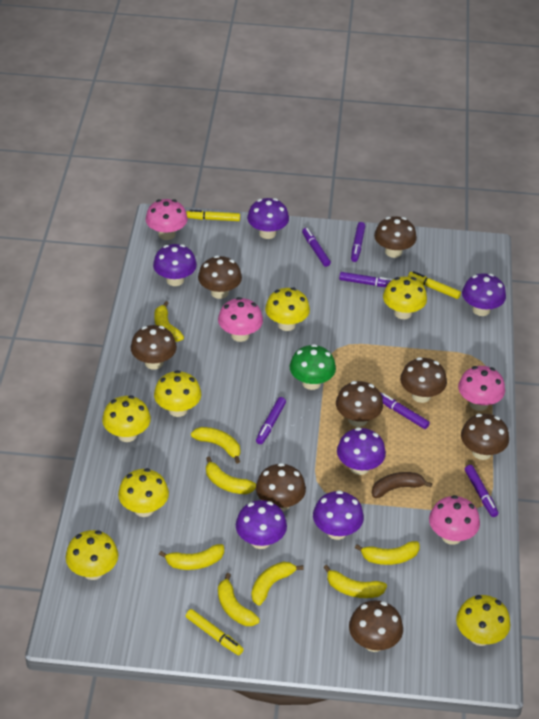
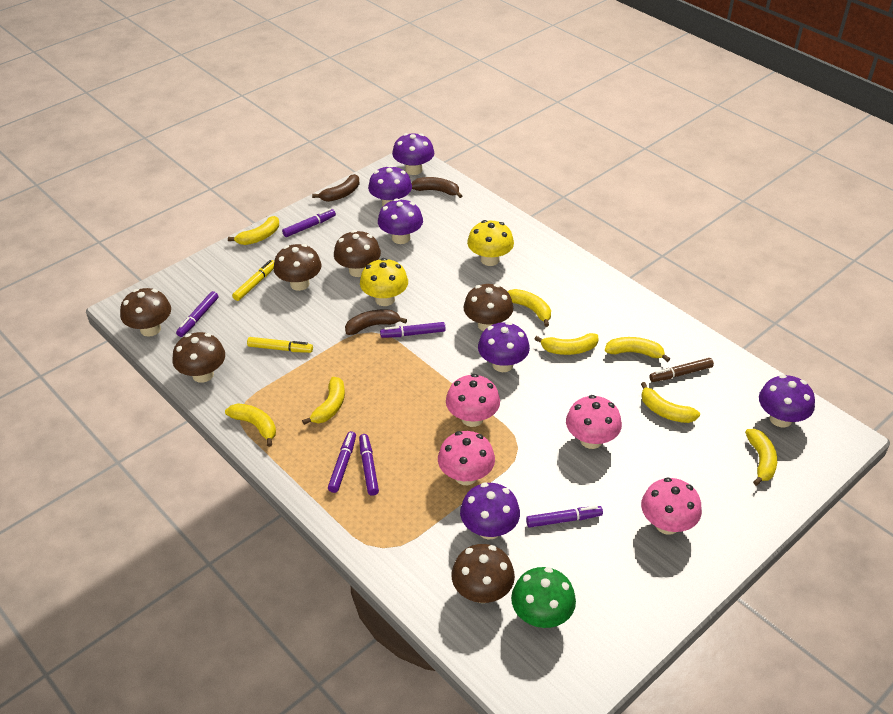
brown banana: [372,472,432,498] = 1 -> [312,174,360,202] [345,310,407,335] [411,177,463,198] = 3
brown marker: none = 0 -> [649,358,714,382] = 1
brown mushroom: [131,325,177,370] [198,255,242,299] [256,463,306,511] [336,381,383,427] [349,601,403,652] [374,216,417,258] [400,357,447,403] [461,414,509,460] = 8 -> [120,288,171,337] [173,332,225,383] [273,244,322,291] [334,230,381,277] [451,544,515,603] [464,284,513,331] = 6
yellow marker: [186,210,240,221] [186,609,244,655] [408,271,461,299] = 3 -> [232,260,274,301] [247,337,313,353] = 2
yellow mushroom: [66,530,118,580] [102,395,151,442] [118,468,169,517] [154,370,201,417] [265,287,310,331] [383,277,427,319] [456,595,511,646] = 7 -> [360,258,408,306] [467,220,514,266] = 2

